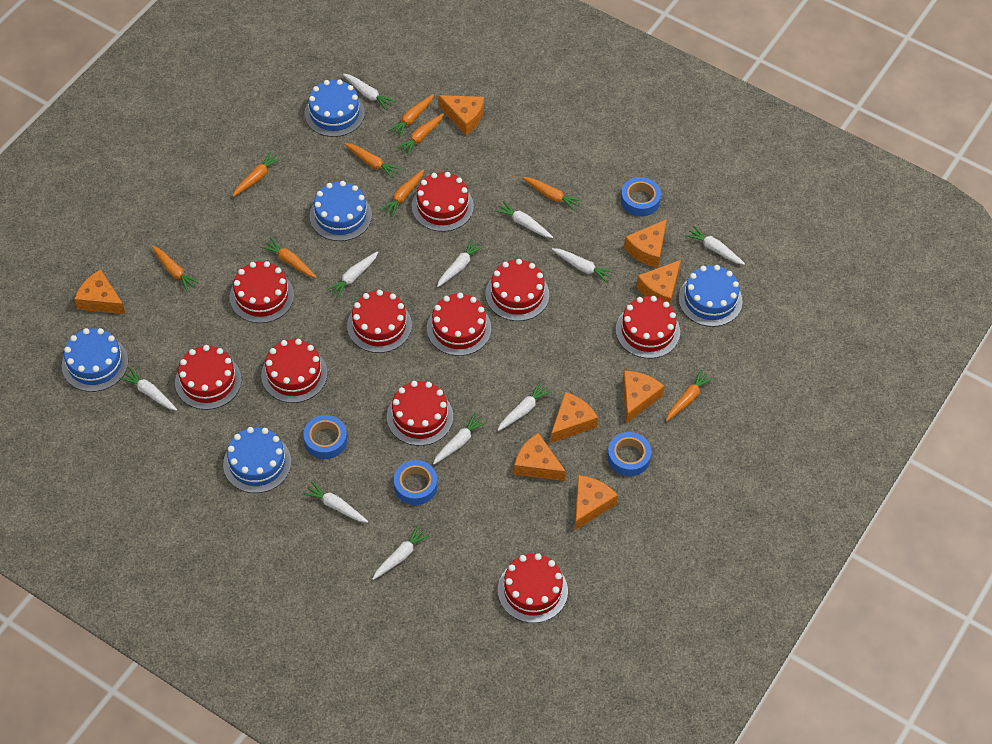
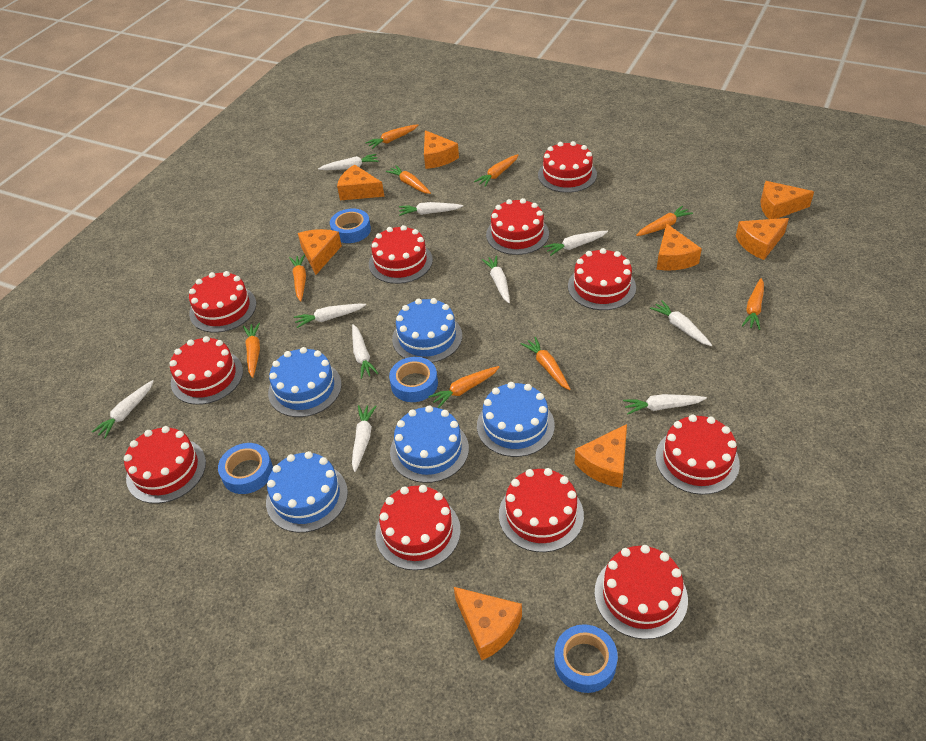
red cake: [175,345,242,410] [230,261,294,323] [261,339,327,403] [347,290,412,353] [387,381,453,446] [412,172,474,232] [427,293,491,356] [485,259,549,321] [498,553,568,623] [616,296,680,359] = 10 -> [124,426,206,504] [169,336,243,405] [189,271,256,333] [369,225,433,284] [375,485,461,570] [486,198,549,255] [499,468,584,552] [538,141,597,193] [568,248,636,310] [594,545,688,639] [656,415,740,495] = 11
white carrot: [119,368,177,411] [303,482,368,523] [327,251,378,298] [343,74,395,110] [373,525,430,580] [433,413,487,465] [437,239,484,287] [495,201,553,238] [497,382,552,431] [552,248,614,283] [685,226,745,265] = 11 -> [92,380,154,439] [294,304,366,328] [318,154,379,170] [352,324,379,379] [352,405,376,472] [399,202,463,216] [481,256,510,303] [544,231,608,256] [623,394,707,415] [650,300,712,346] = 10

